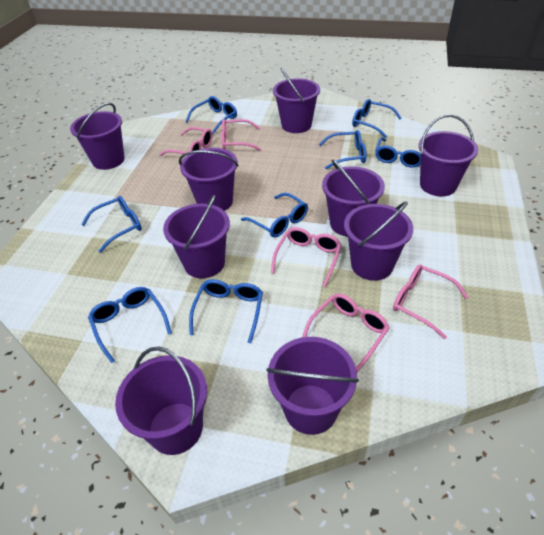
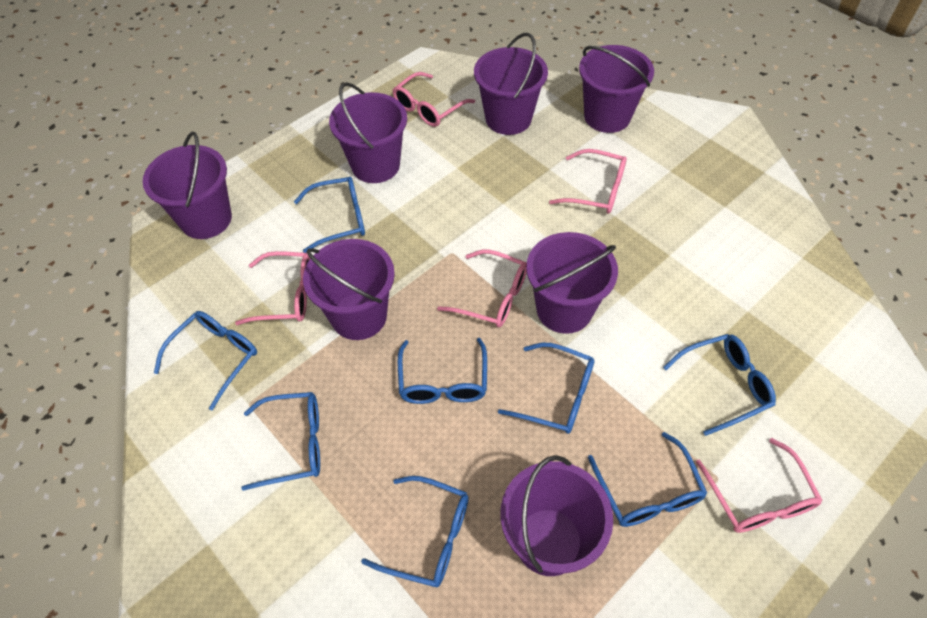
purple bucket: [70,103,125,170] [115,346,207,455] [163,195,230,278] [179,148,239,211] [266,337,359,435] [273,68,320,133] [322,160,385,237] [344,201,413,280] [419,115,478,196] = 9 -> [143,132,232,239] [303,239,395,340] [329,82,407,183] [474,33,548,135] [500,455,613,576] [526,232,618,334] [579,45,654,133] = 7

